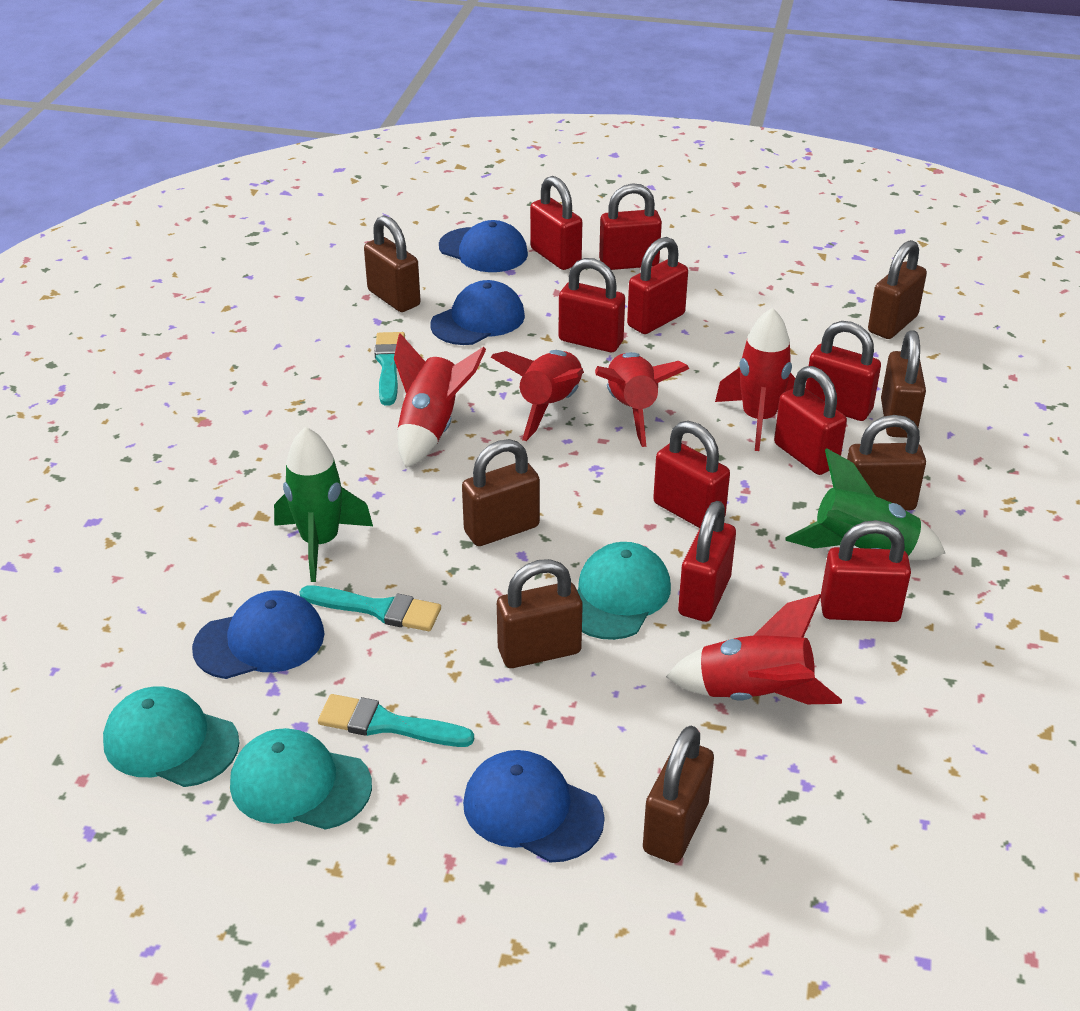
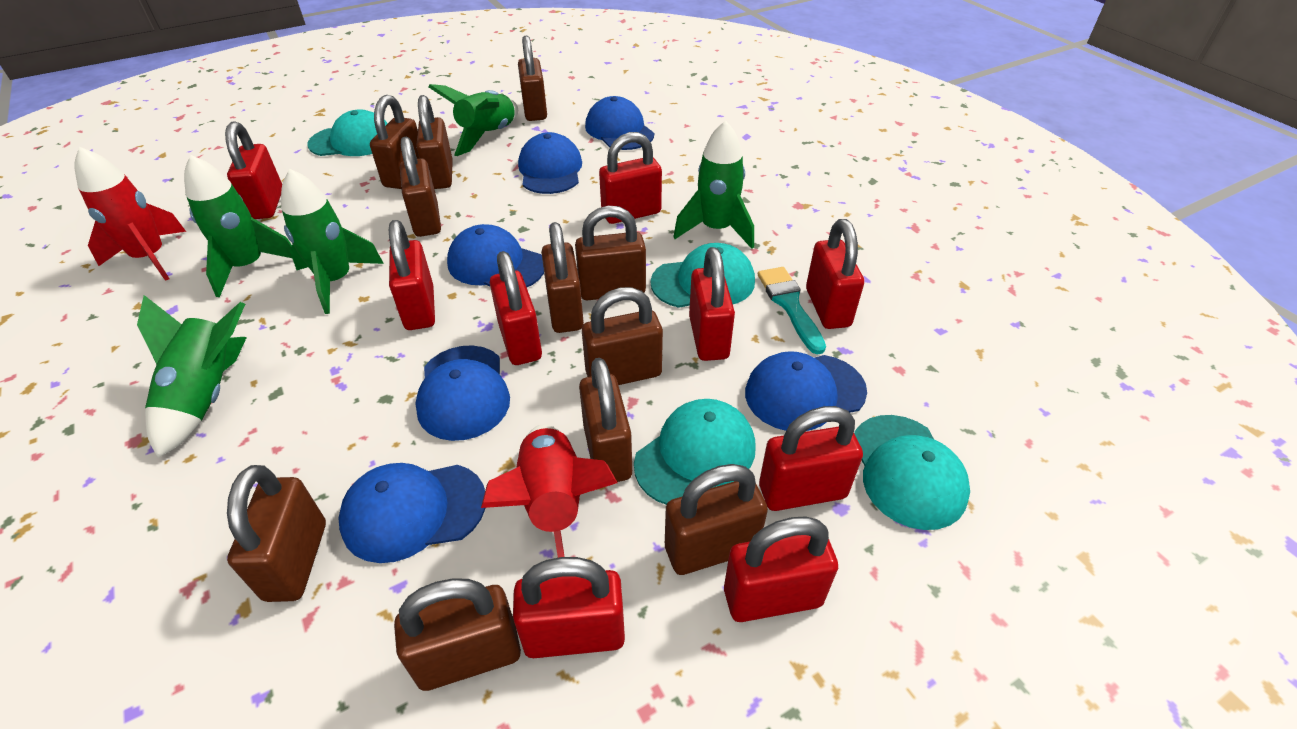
blue cap: [192,590,324,679] [430,280,525,345] [439,220,528,272] [463,750,605,862] = 4 -> [339,463,486,563] [415,345,510,441] [447,224,544,287] [518,132,582,194] [585,96,654,150] [745,351,867,431] = 6
brown padlock: [364,215,421,312] [462,439,540,546] [497,559,583,668] [643,726,714,863] [847,415,926,511] [868,240,927,339] [881,330,926,438] = 7 -> [227,465,326,602] [370,95,419,189] [394,578,521,691] [400,137,441,237] [416,95,453,189] [518,36,547,121] [541,222,584,333] [575,206,646,300] [579,358,632,482] [582,287,663,385] [665,464,768,575] = 11
green rocket: [274,427,373,582] [785,449,945,560] = 2 -> [137,295,247,458] [184,155,292,297] [281,169,384,314] [428,84,518,156] [673,120,754,249] = 5
red rocket: [394,333,486,468] [491,350,584,441] [595,352,689,447] [666,594,842,704] [715,308,795,451] = 5 -> [74,147,186,281] [481,424,618,558] = 2
turquoise brush: [300,586,441,631] [318,694,474,747] [375,332,405,406] = 3 -> [758,267,826,354] = 1
turquoise cap: [103,686,239,787] [230,728,372,830] [577,542,671,640] = 3 -> [307,109,388,156] [634,399,756,505] [650,243,755,308] [854,415,970,530] = 4

